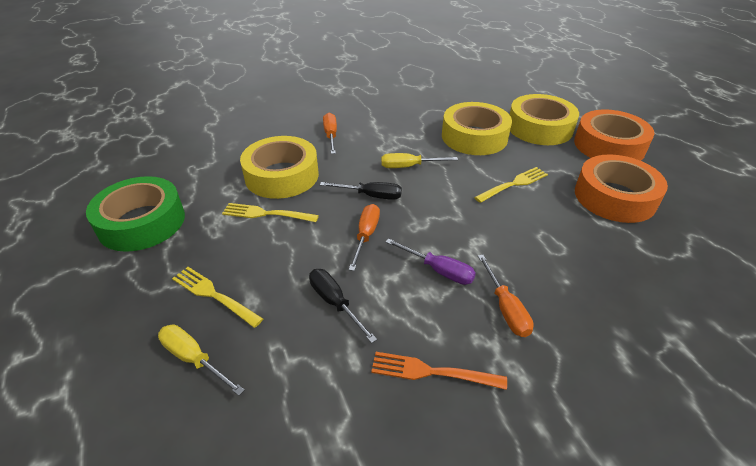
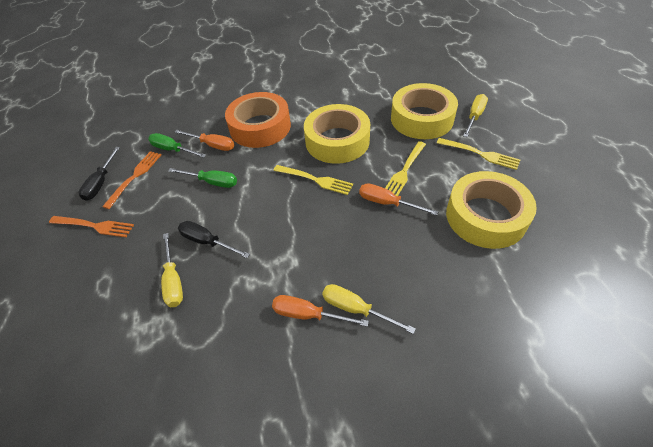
green screwdriver: none = 0 -> [148,133,206,158] [168,168,237,188] = 2
green tape: [86,176,185,252] = 1 -> none = 0
orange fork: [371,352,507,390] = 1 -> [49,216,134,237] [102,151,162,209] = 2
orange tape: [574,110,655,161] [575,154,668,223] = 2 -> [225,92,291,148] = 1
purple screwdriver: [386,238,476,285] = 1 -> none = 0
yellow screwdriver: [158,325,244,396] [381,153,458,168] = 2 -> [161,233,183,307] [322,284,416,334] [463,94,488,137] = 3

